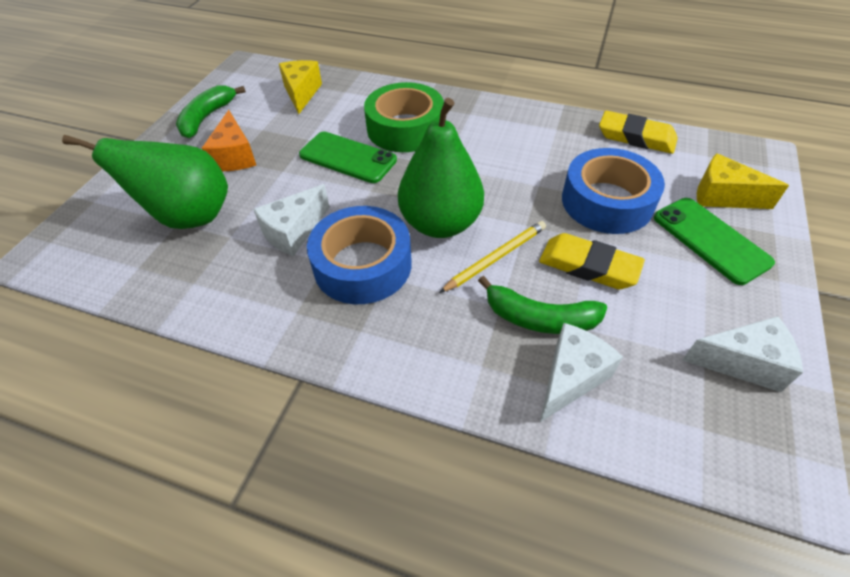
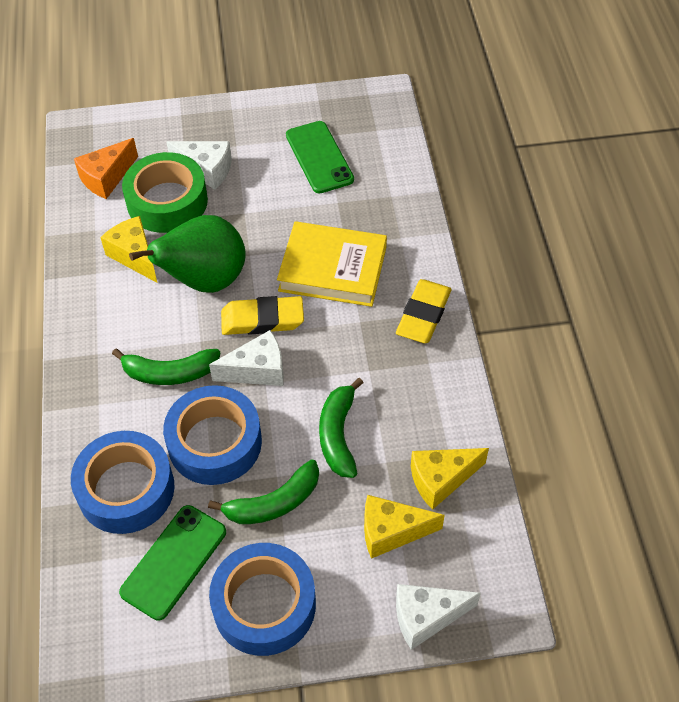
blue tape: [307,206,412,304] [562,148,665,234] = 2 -> [71,431,175,534] [163,385,262,485] [209,543,316,656] = 3
green banana: [176,86,246,138] [478,276,607,334] = 2 -> [112,348,220,385] [208,459,319,524] [319,378,363,478] = 3
green pear: [62,135,228,229] [398,98,484,238] = 2 -> [129,215,246,293] = 1
yellow book: none = 0 -> [277,221,387,307] = 1
yellow cheese: [279,60,322,114] [697,153,789,209] = 2 -> [100,216,157,283] [364,495,445,559] [411,448,489,510] = 3
yellow pencil: [439,221,546,293] = 1 -> none = 0

